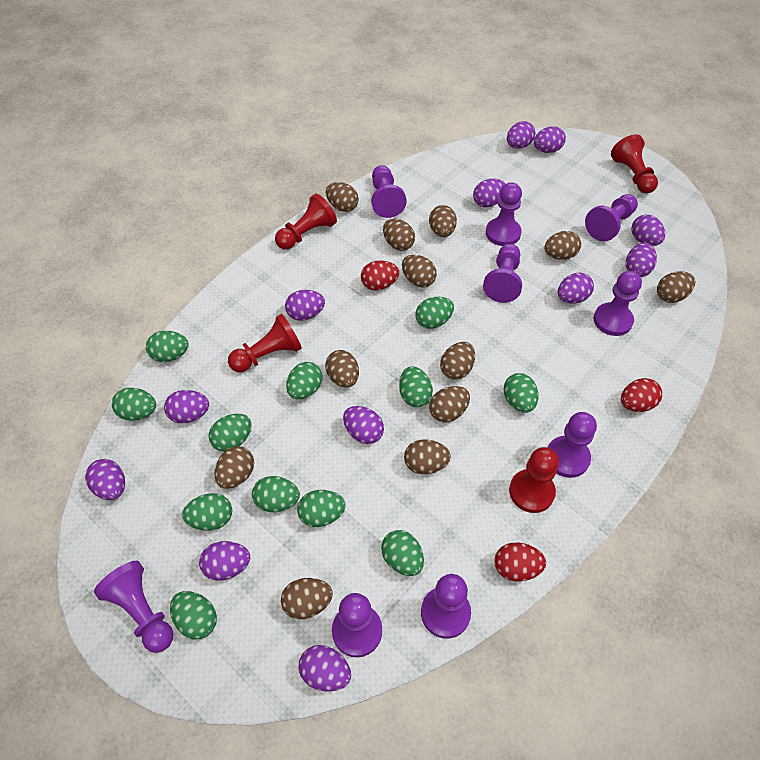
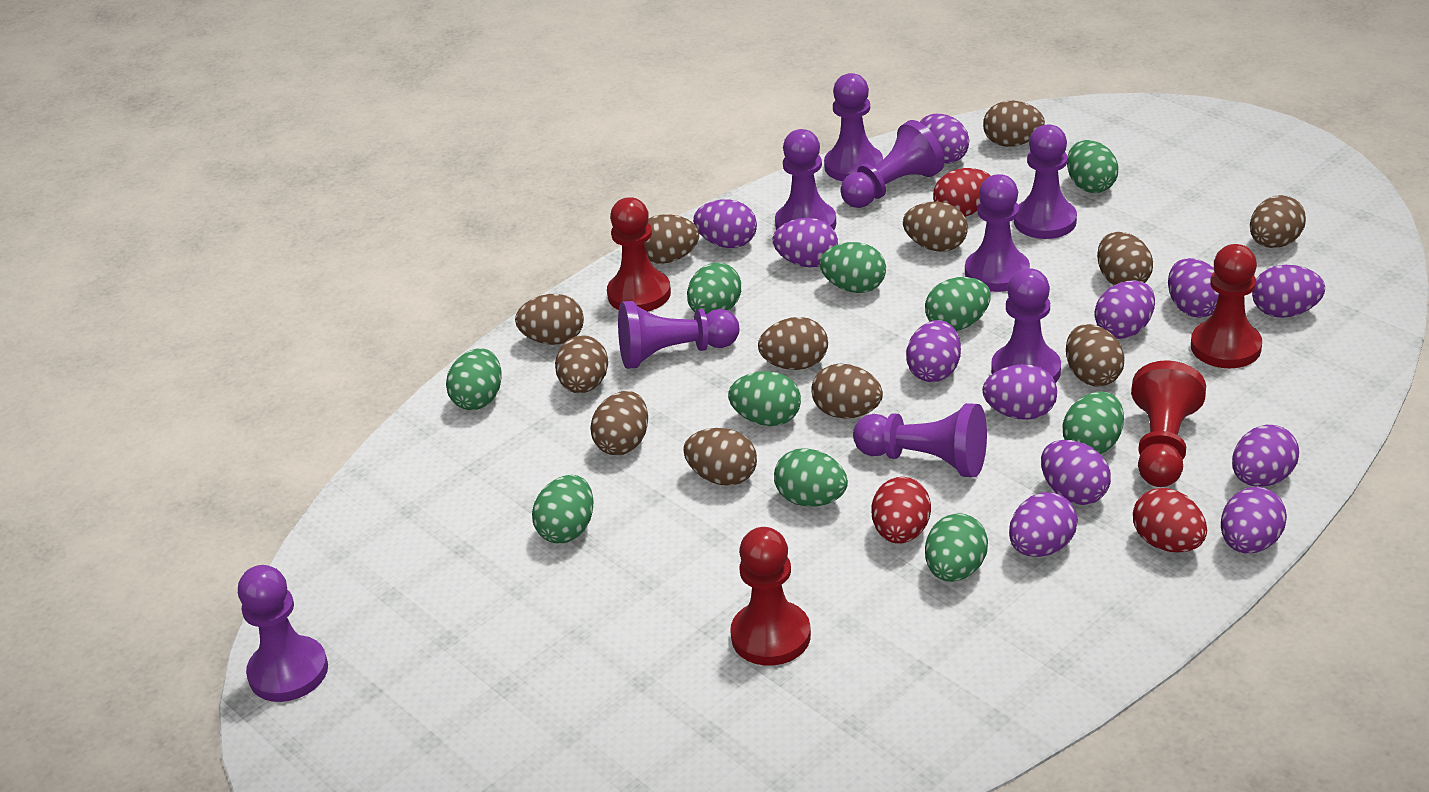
green egg: [112,388,156,421] [146,331,189,362] [170,591,217,640] [182,493,232,531] [209,414,251,452] [252,476,300,512] [286,362,322,399] [297,490,345,527] [381,530,424,576] [399,366,433,407] [416,297,454,329] [503,373,539,413] = 12 -> [446,349,502,410] [532,475,594,543] [687,263,741,314] [728,371,801,426] [774,448,848,506] [820,242,886,293] [925,277,991,331] [925,513,988,582] [1063,391,1124,454] [1067,140,1119,193] = 10

